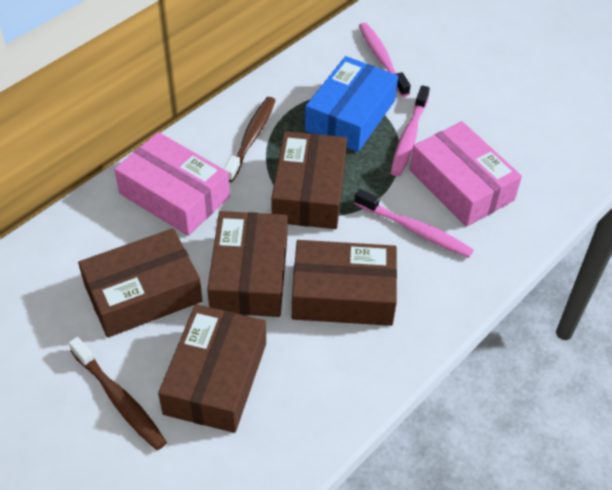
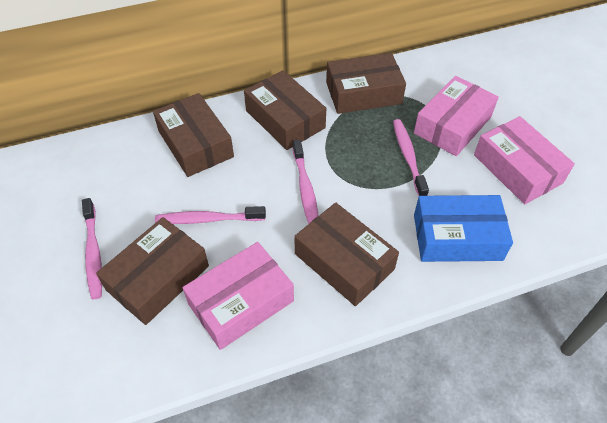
brown toothbrush: [69,337,167,450] [224,97,276,182] = 2 -> none = 0
pink box: [114,132,230,236] [410,121,522,227] = 2 -> [182,242,294,350] [414,76,499,156] [474,116,575,204] = 3
pink toothbrush: [354,189,474,258] [359,23,411,97] [390,85,430,176] = 3 -> [82,198,102,299] [155,206,266,224] [293,140,318,224] [393,119,429,196] = 4

